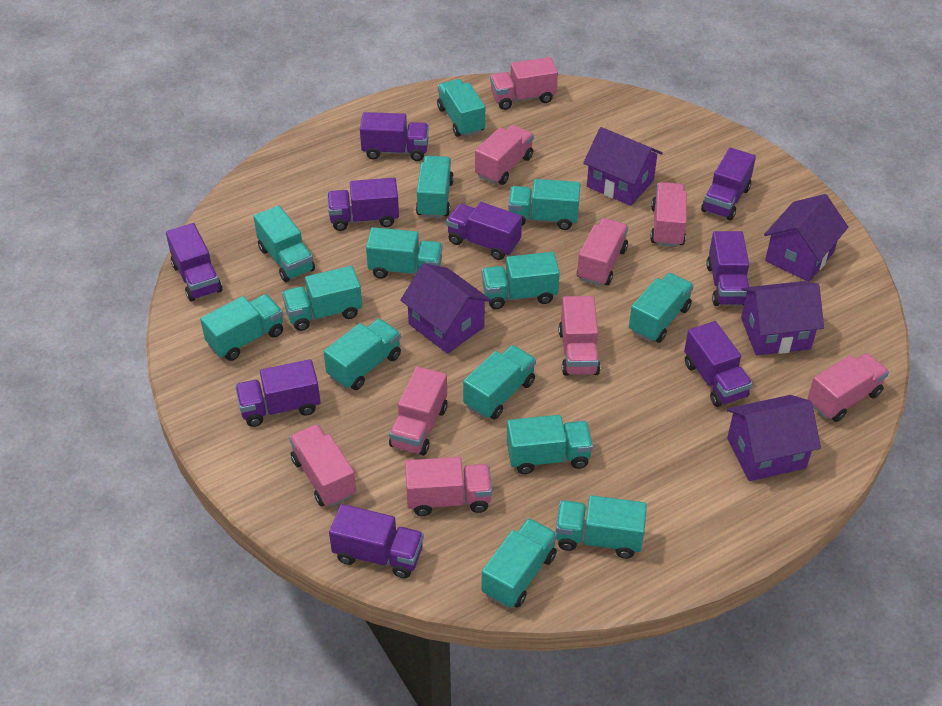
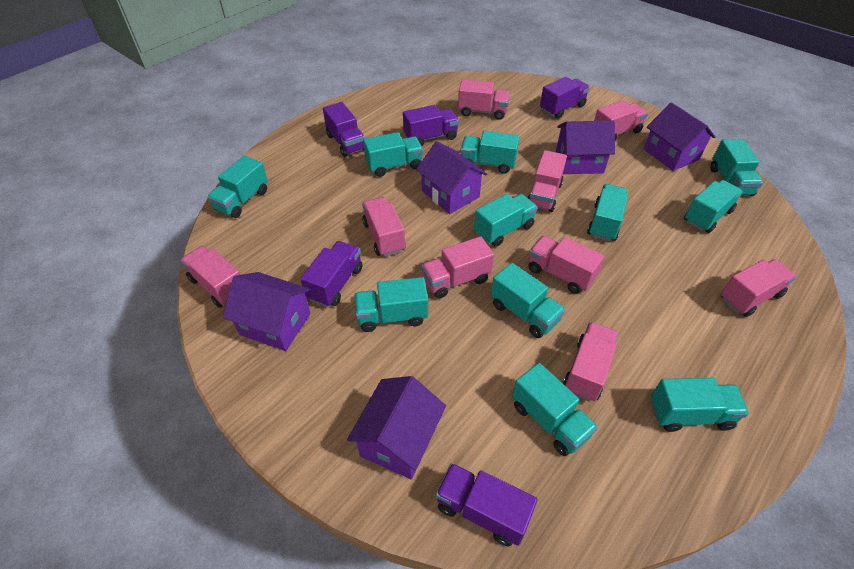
purple truck: [166,223,222,301] [235,359,321,427] [327,178,399,231] [329,504,424,579] [360,112,429,161] [446,202,522,260] [684,321,752,407] [701,148,756,220] [706,231,749,306] = 9 -> [301,241,362,307] [323,102,365,157] [403,105,459,146] [436,463,537,547] [540,77,590,119] = 5
turquoise truck: [200,294,283,361] [253,205,315,282] [282,266,362,331] [324,318,401,390] [366,227,443,279] [416,156,454,218] [437,79,485,137] [463,345,536,420] [481,518,557,608] [482,252,560,309] [507,415,593,474] [508,179,580,230] [556,495,647,559] [629,273,694,343] = 14 -> [207,156,268,218] [354,277,428,332] [363,132,423,177] [460,131,520,174] [474,194,538,247] [491,263,565,338] [512,363,598,456] [587,184,628,241] [651,378,749,432] [684,180,743,233] [710,139,763,196] = 11

